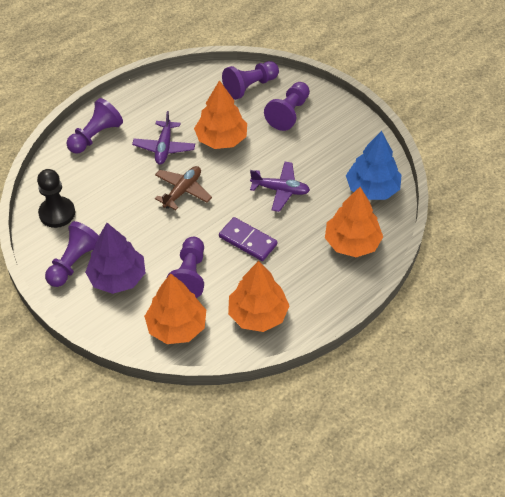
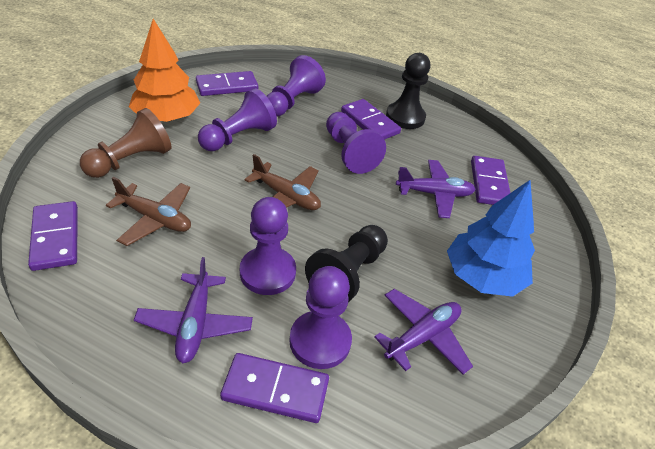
black pawn: [37,169,75,228] = 1 -> [305,225,388,302] [386,53,430,129] = 2
brown pawn: none = 0 -> [80,108,171,178] = 1
brown plane: [155,166,212,210] = 1 -> [106,177,191,246] [244,154,321,210] = 2
orange tree: [144,273,206,344] [194,80,247,149] [228,261,289,332] [325,187,383,257] = 4 -> [129,19,200,122] = 1
purple domino: [219,217,277,261] = 1 -> [28,201,78,271] [196,71,258,96] [220,353,329,423] [341,99,401,140] [471,156,511,205] = 5
purple plane: [132,111,195,165] [250,162,310,212] = 2 -> [134,257,253,363] [374,289,473,374] [396,160,476,218] = 3
purple tree: [85,223,145,294] = 1 -> none = 0

